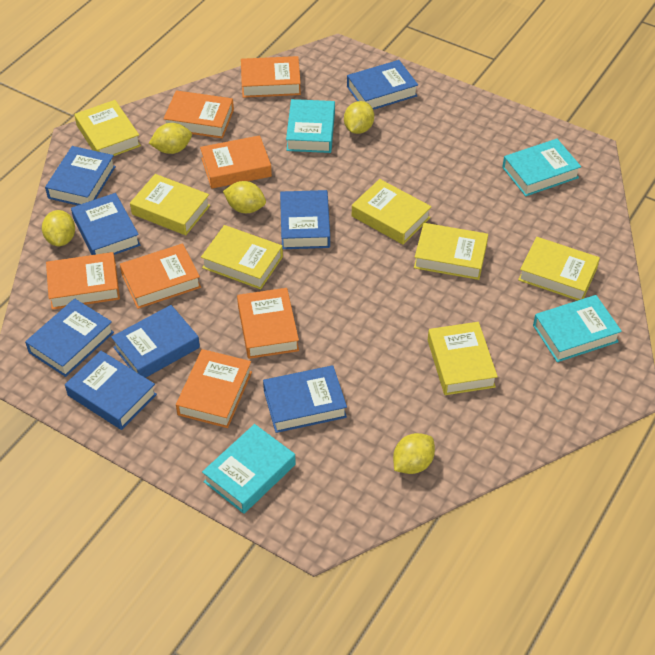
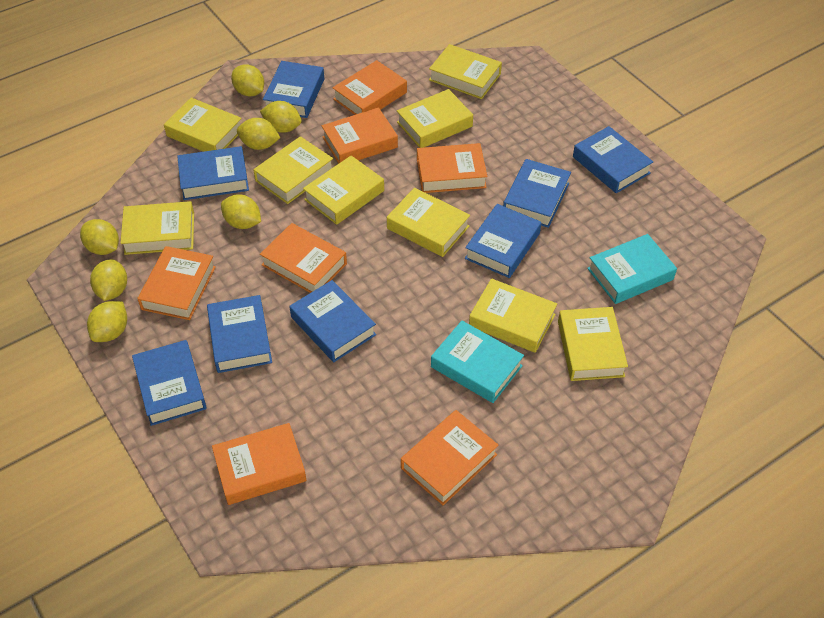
turquoise book: [202,424,296,514] [286,99,335,153] [502,139,581,196] [533,295,622,362] = 4 -> [431,321,524,403] [587,234,677,304] = 2
yellow book: [74,100,141,156] [130,174,210,235] [201,225,283,290] [352,179,431,245] [414,223,488,280] [428,322,498,395] [518,237,600,301] = 7 -> [120,201,194,255] [164,98,242,152] [253,136,333,204] [303,155,384,225] [387,188,470,257] [397,89,473,148] [429,44,502,99] [469,278,557,353] [558,307,628,381] = 9
yellow lemon: [42,210,75,246] [149,123,192,154] [223,181,266,213] [344,101,374,134] [393,433,435,474] = 5 -> [80,219,119,255] [87,301,127,342] [90,259,127,301] [221,194,261,229] [231,64,264,96] [237,118,280,150] [260,101,302,133] = 7

